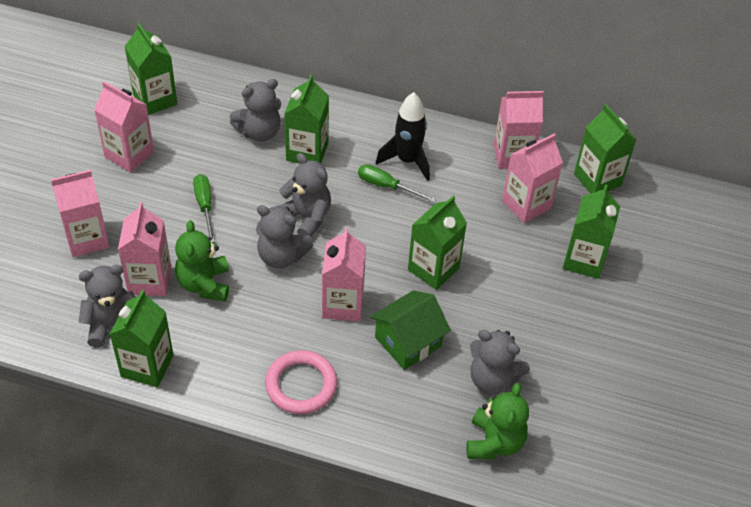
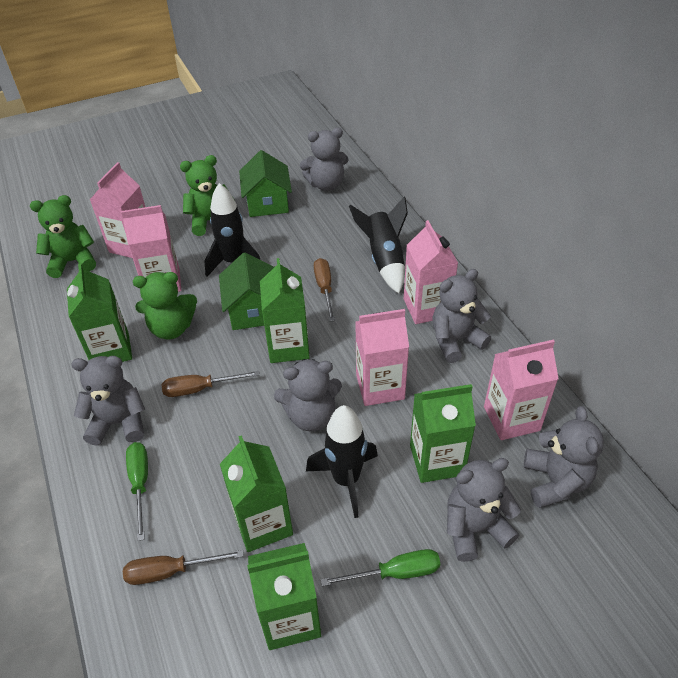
black rocket: [376,92,430,181] = 1 -> [205,183,260,276] [306,405,378,518] [349,196,408,294] = 3
brown screwdriver: none = 0 -> [123,550,244,585] [162,371,260,397] [314,258,335,322] = 3
green carton: [110,290,174,387] [124,23,177,115] [284,75,329,164] [408,196,467,290] [563,184,620,279] [574,104,637,194] = 6 -> [67,263,132,362] [220,435,293,552] [247,543,321,650] [260,258,310,363] [410,384,476,483] = 5
green house: [370,290,451,370] = 1 -> [219,253,274,330] [239,150,292,217] = 2
green teddy bear: [175,220,229,302] [467,383,529,459] = 2 -> [30,195,96,278] [133,272,197,339] [180,155,235,236] = 3
grey teddy bear: [79,265,135,348] [230,79,281,142] [256,205,313,268] [279,153,331,237] [470,330,530,394] = 5 -> [71,356,145,446] [274,359,342,431] [300,128,348,191] [432,269,491,363] [447,458,521,562] [524,406,604,508] = 6
pink carton: [51,170,110,257] [94,81,154,173] [118,202,171,296] [322,227,366,321] [494,91,544,169] [502,134,563,223] = 6 -> [90,162,145,258] [121,205,182,292] [355,309,409,406] [404,220,458,324] [484,340,559,440] = 5
pink ring: [265,350,337,414] = 1 -> none = 0

